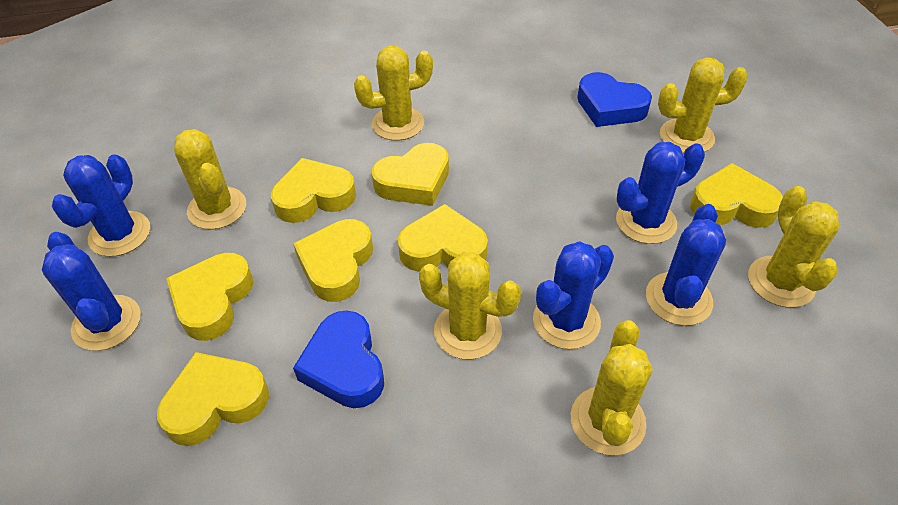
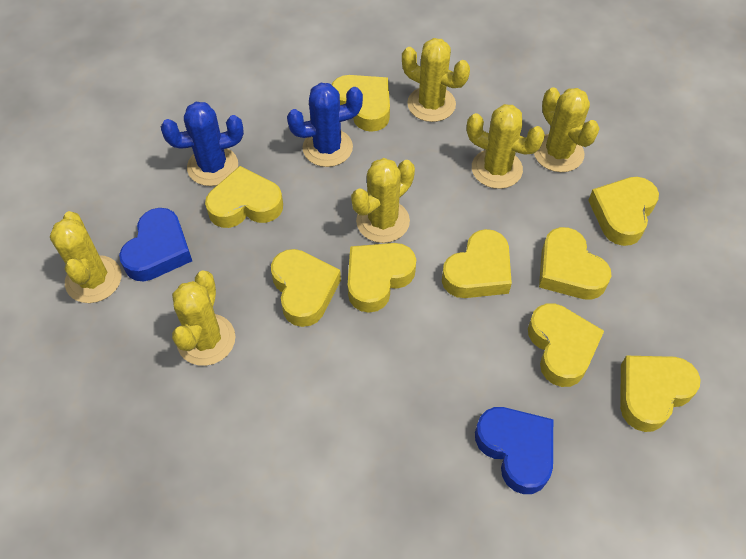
blue cactus: [42,232,141,351] [52,154,150,257] [533,241,614,349] [616,142,705,244] [646,204,726,326] = 5 -> [161,102,244,186] [287,83,363,167] = 2
yellow heart: [157,352,269,446] [166,253,254,341] [271,158,356,223] [293,219,373,302] [372,143,449,206] [398,204,488,272] [690,163,783,228] = 7 -> [205,166,283,228] [271,249,341,327] [331,75,390,132] [348,243,416,313] [442,229,512,298] [528,303,604,387] [539,227,611,300] [588,177,659,246] [620,356,700,432] = 9

